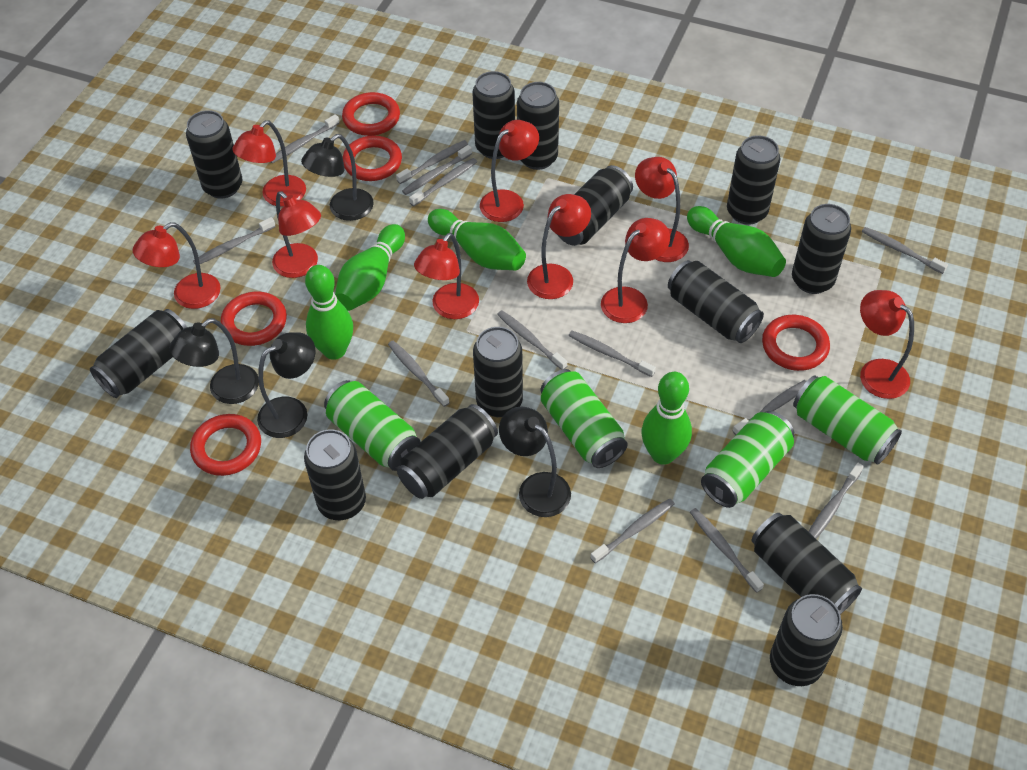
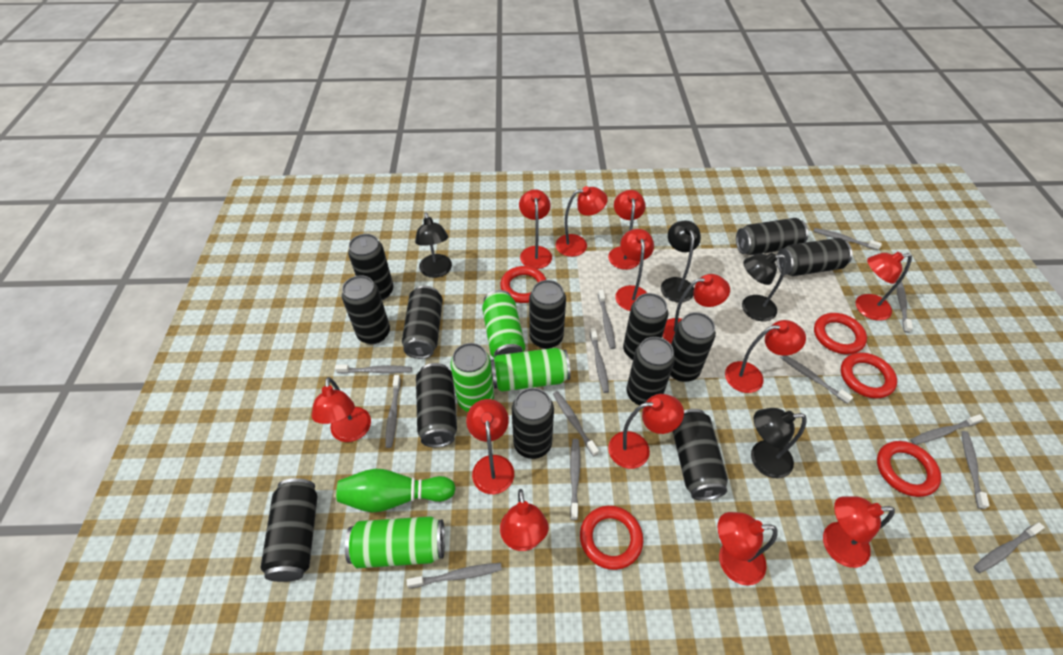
green bowling pin: [305,265,353,360] [335,224,405,311] [428,209,526,270] [642,372,692,465] [687,206,786,277] = 5 -> [336,469,456,512] = 1
red lamp: [133,222,221,309] [232,120,306,207] [272,191,321,278] [414,233,479,319] [480,120,539,222] [527,194,591,299] [601,218,670,323] [635,157,689,262] [860,290,914,399] = 9 -> [312,377,371,442] [466,399,514,494] [500,489,549,551] [519,189,552,269] [555,186,608,257] [608,190,646,270] [608,394,684,469] [615,229,654,311] [663,274,730,344] [718,512,778,586] [725,320,806,393] [823,496,895,568] [856,252,912,321] = 13

